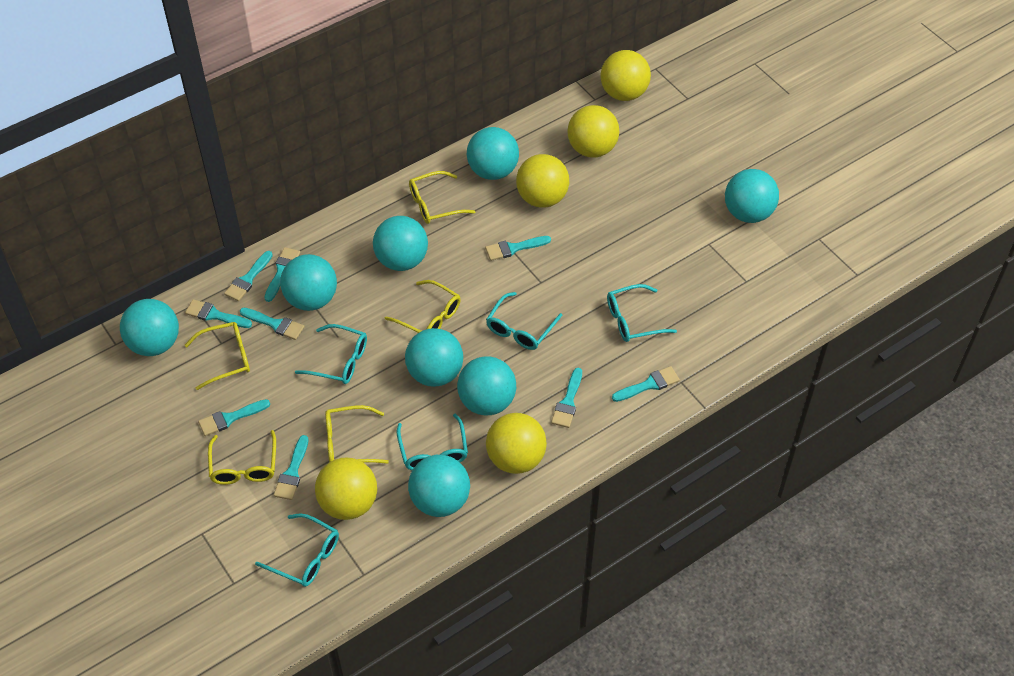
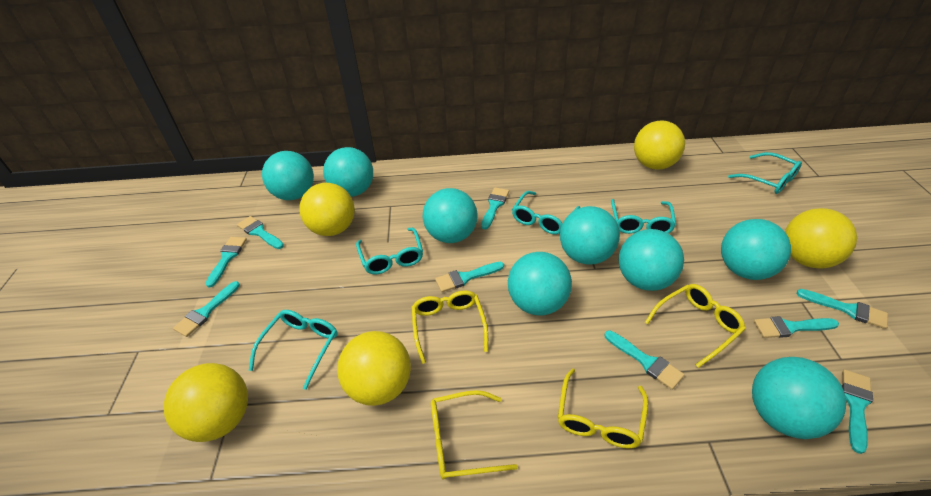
yellow glasses: [184,322,250,390] [208,430,276,485] [325,405,389,464] [385,280,461,333] [409,171,476,224] = 5 -> [412,290,488,364] [431,390,518,480] [558,368,648,449] [645,284,746,368] = 4

